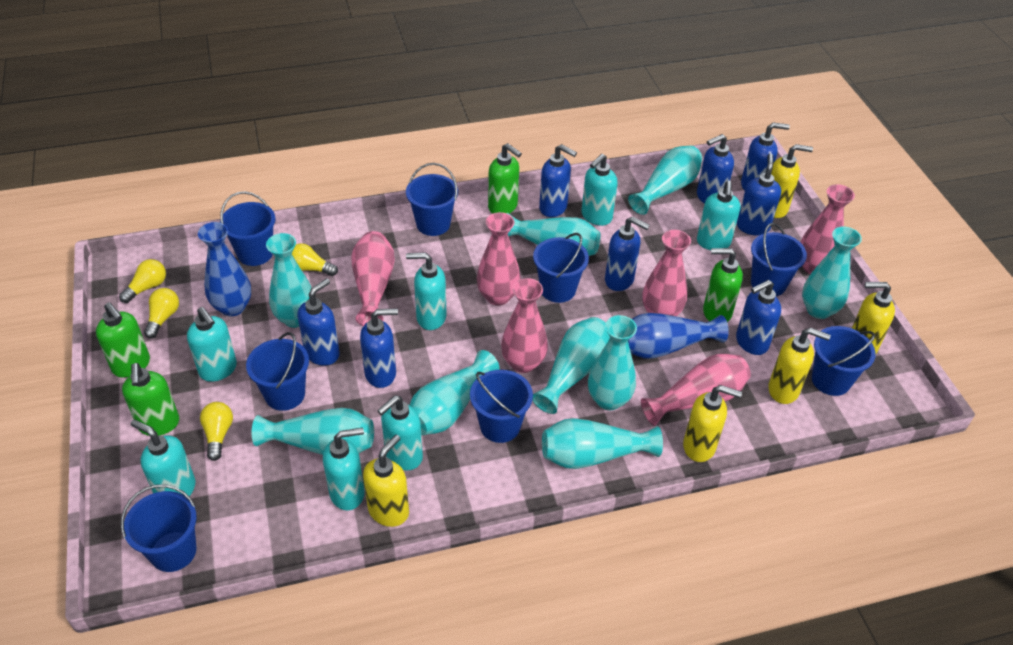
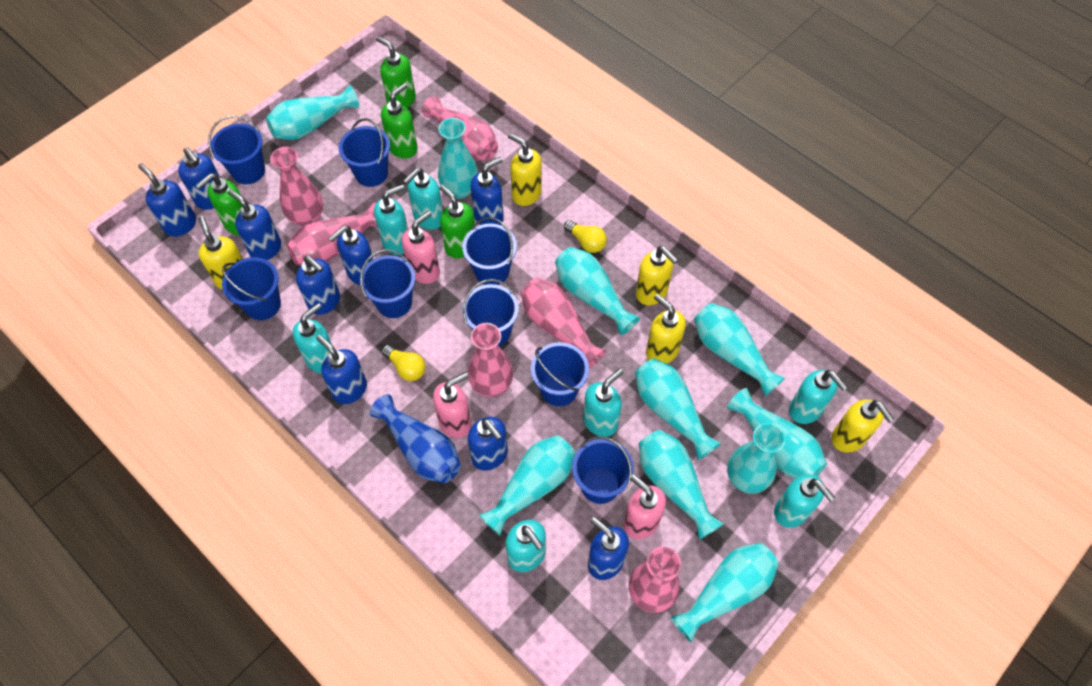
blue soap dispenser: [297,278,340,365] [360,309,398,388] [539,144,577,217] [605,217,650,291] [697,134,734,204] [736,280,781,355] [737,153,781,236] [741,122,790,190] = 8 -> [138,163,196,237] [178,147,220,210] [228,189,281,260] [296,256,340,315] [316,335,367,404] [329,226,373,285] [468,417,508,470] [471,157,504,225] [588,517,629,580] = 9
blue vase: [198,222,251,316] [628,313,729,359] = 2 -> [369,394,461,483] = 1
pink soap dispenser: none = 0 -> [402,211,440,284] [433,372,471,438] [624,474,666,539] = 3
turquoise vase: [252,408,374,455] [266,233,312,328] [409,350,499,435] [507,213,601,256] [532,317,610,414] [542,418,663,469] [588,315,637,410] [628,145,702,215] [802,227,862,319] = 9 -> [266,85,359,140] [438,118,478,199] [479,435,576,536] [555,247,640,336] [635,358,721,460] [639,430,724,540] [670,543,779,643] [694,303,785,396] [727,388,827,479] [727,423,786,494] = 10
yellow light bulb: [119,259,166,303] [144,288,179,339] [200,402,233,461] [292,243,338,276] = 4 -> [381,345,426,381] [564,220,607,253] = 2

